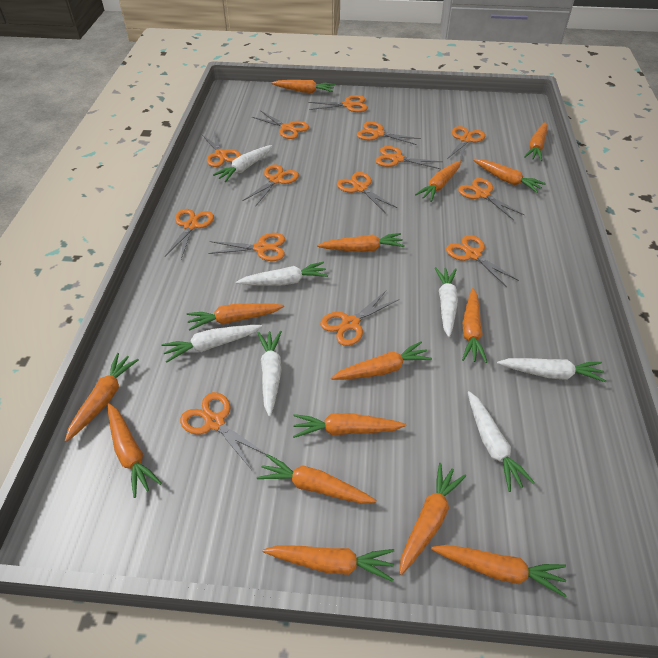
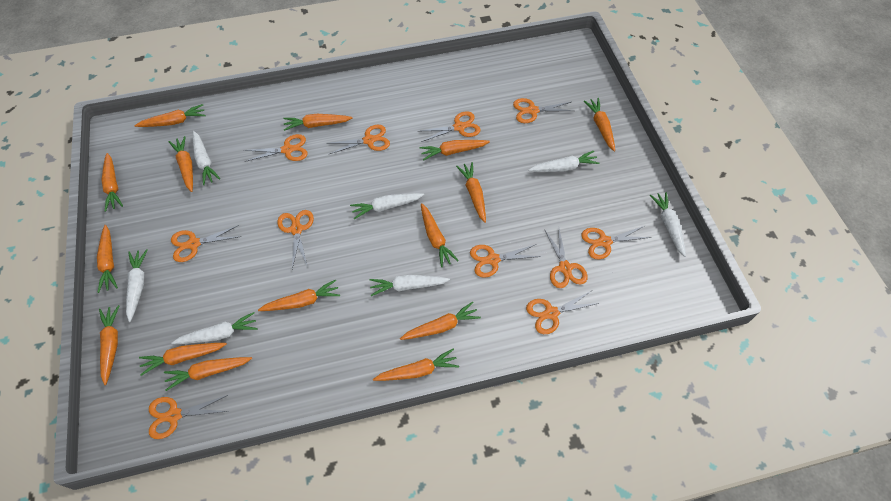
orange scissors: [165,209,214,259] [180,392,267,470] [201,131,241,167] [208,233,285,261] [242,164,299,207] [252,111,309,139] [308,95,368,112] [320,291,399,346] [337,172,397,212] [357,121,421,145] [375,146,443,169] [446,235,519,287] [447,126,485,161] [458,178,524,220] = 14 -> [149,395,228,439] [171,225,241,262] [244,134,308,162] [277,210,314,269] [326,125,390,154] [420,111,481,142] [470,244,541,278] [513,98,573,123] [526,291,600,334] [544,229,588,288] [581,225,652,259] = 11

